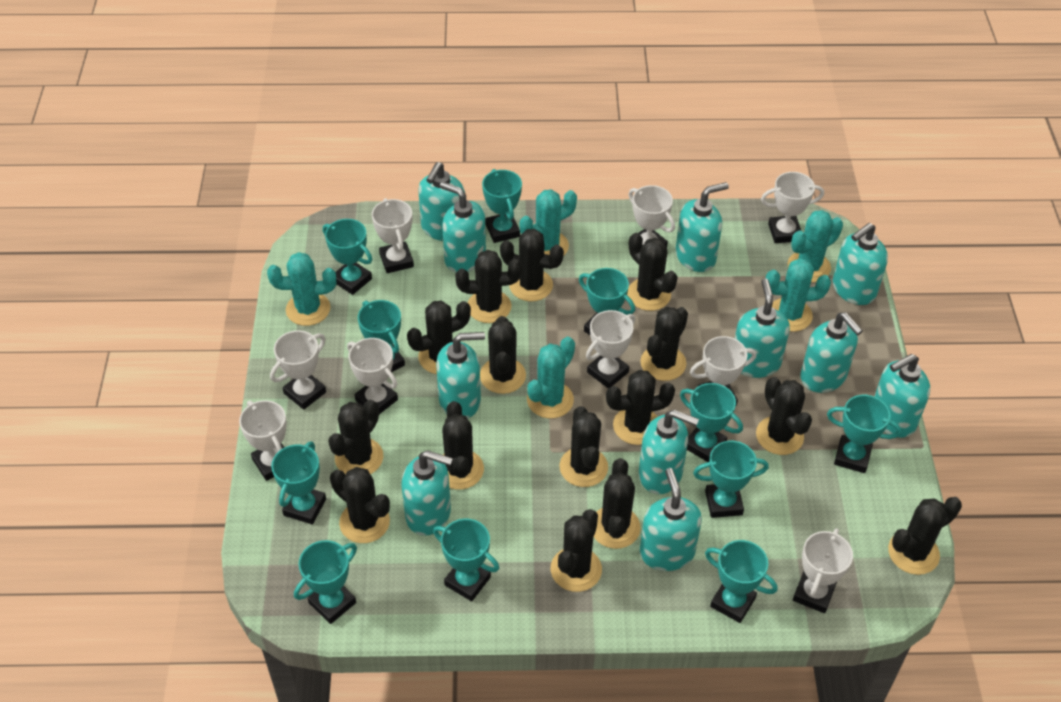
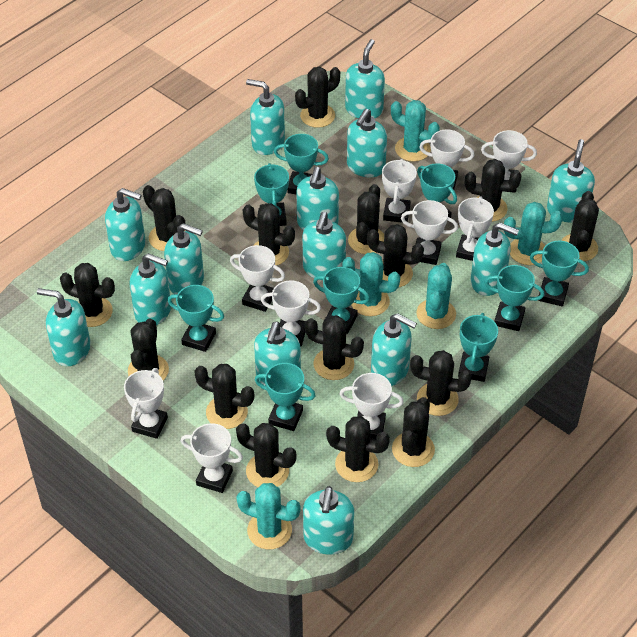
turquoise soap dispenser: [401,450,453,536] [418,162,465,241] [436,332,485,419] [440,182,486,273] [639,410,699,494] [640,468,702,571] [676,182,729,272] [735,278,790,378] [800,312,863,393] [833,223,888,305] [874,354,930,438] = 11 -> [37,288,91,366] [105,188,146,261] [130,253,171,325] [164,223,204,294] [246,79,285,155] [254,321,301,386] [297,167,339,231] [302,212,346,280] [303,486,354,555] [345,39,385,118] [347,109,387,177] [371,313,417,386] [471,223,519,296] [547,139,595,222] = 14
turquoise trophy: [271,441,326,524] [294,540,357,624] [323,219,372,295] [358,300,405,372] [433,519,499,601] [482,169,522,243] [579,268,635,335] [680,383,743,462] [693,441,769,518] [705,540,778,623] [827,395,901,473] = 11 -> [168,285,224,352] [254,163,289,226] [255,363,316,431] [274,134,329,195] [313,267,370,334] [417,163,457,218] [458,313,498,382] [485,265,544,331] [530,241,589,307] = 9
white trophy: [239,400,287,481] [270,330,326,410] [347,338,398,414] [372,198,414,273] [586,310,635,388] [628,185,675,247] [690,336,756,407] [761,172,824,243] [793,528,853,613] = 9 -> [124,368,168,439] [181,423,243,493] [230,245,285,312] [261,280,321,346] [340,373,404,439] [382,159,417,223] [401,200,458,265] [419,129,474,190] [456,196,494,261] [481,130,537,193] = 10

